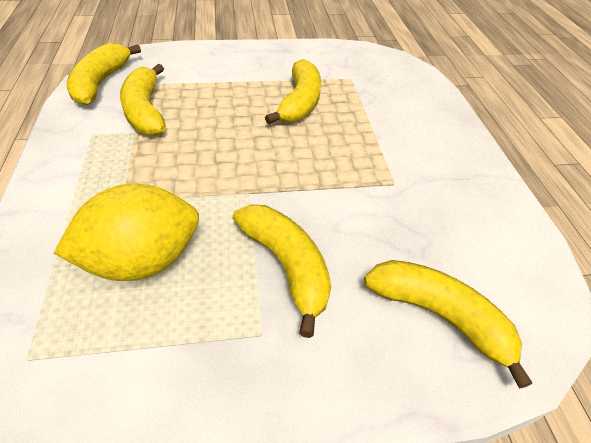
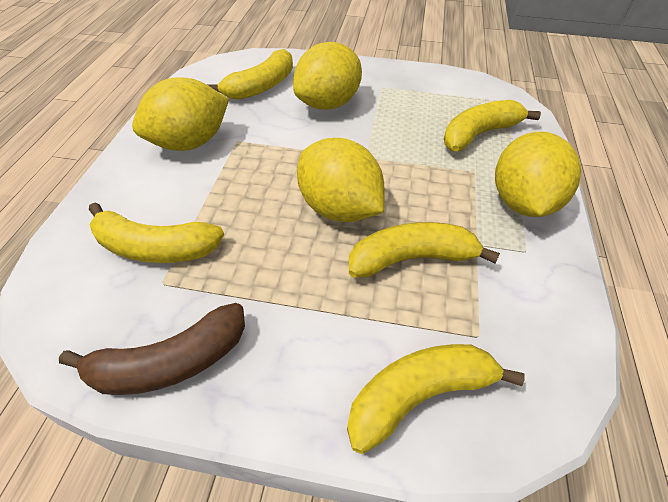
brown banana: none = 0 -> [59,303,245,395] = 1
yellow lemon: [54,184,199,281] = 1 -> [132,77,229,151] [293,42,362,110] [297,138,385,222] [495,132,581,217] = 4

